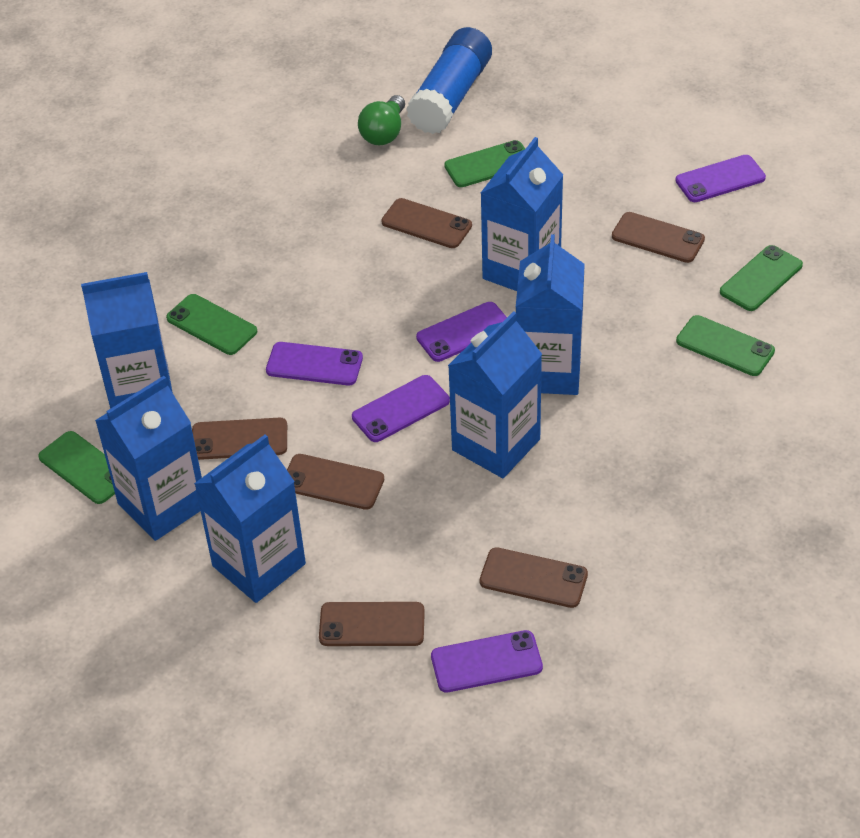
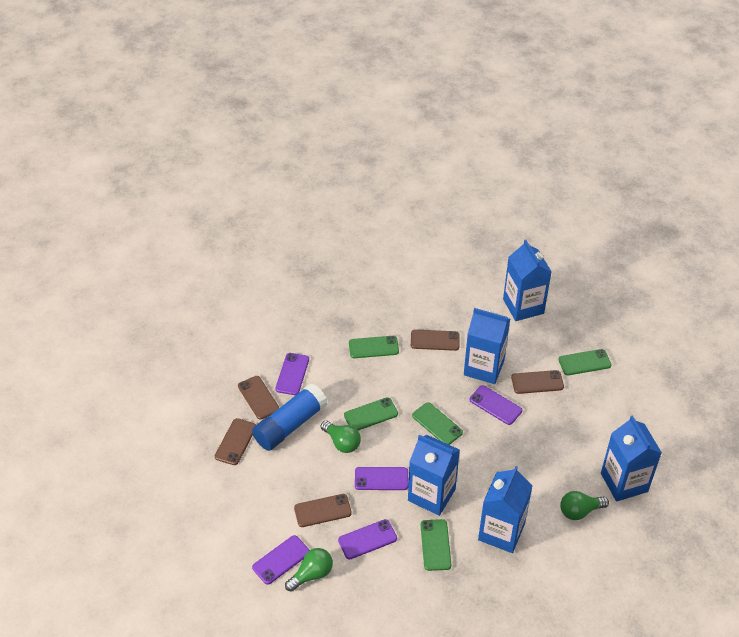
blue carton: [81,272,173,409] [95,376,202,541] [194,434,306,603] [448,311,542,478] [481,137,563,291] [516,234,585,395] = 6 -> [408,435,460,516] [464,308,510,384] [478,466,533,553] [503,240,552,321] [601,415,662,502] = 5
brown phone: [192,418,287,460] [287,454,384,510] [319,602,425,646] [381,198,472,248] [480,547,588,608] [612,212,705,263] = 6 -> [215,418,256,465] [238,376,279,420] [294,494,352,527] [411,330,460,351] [511,370,564,394] = 5
green light bulb: [358,95,405,146] = 1 -> [285,548,333,592] [320,421,361,453] [560,491,609,520] = 3

